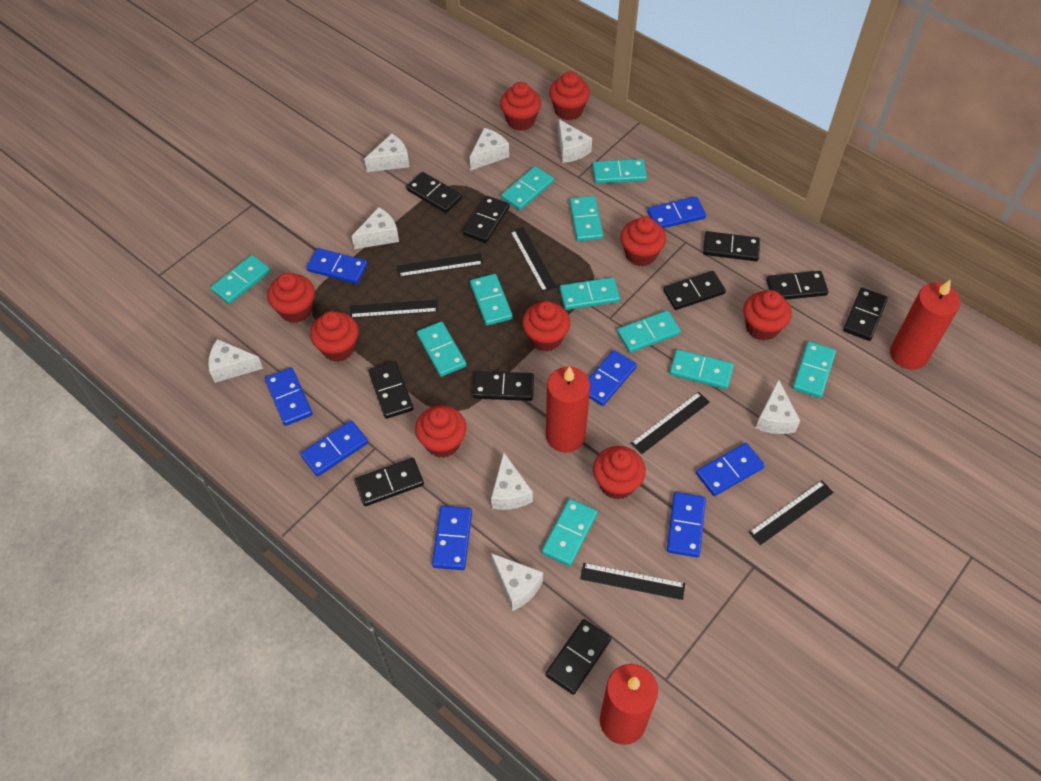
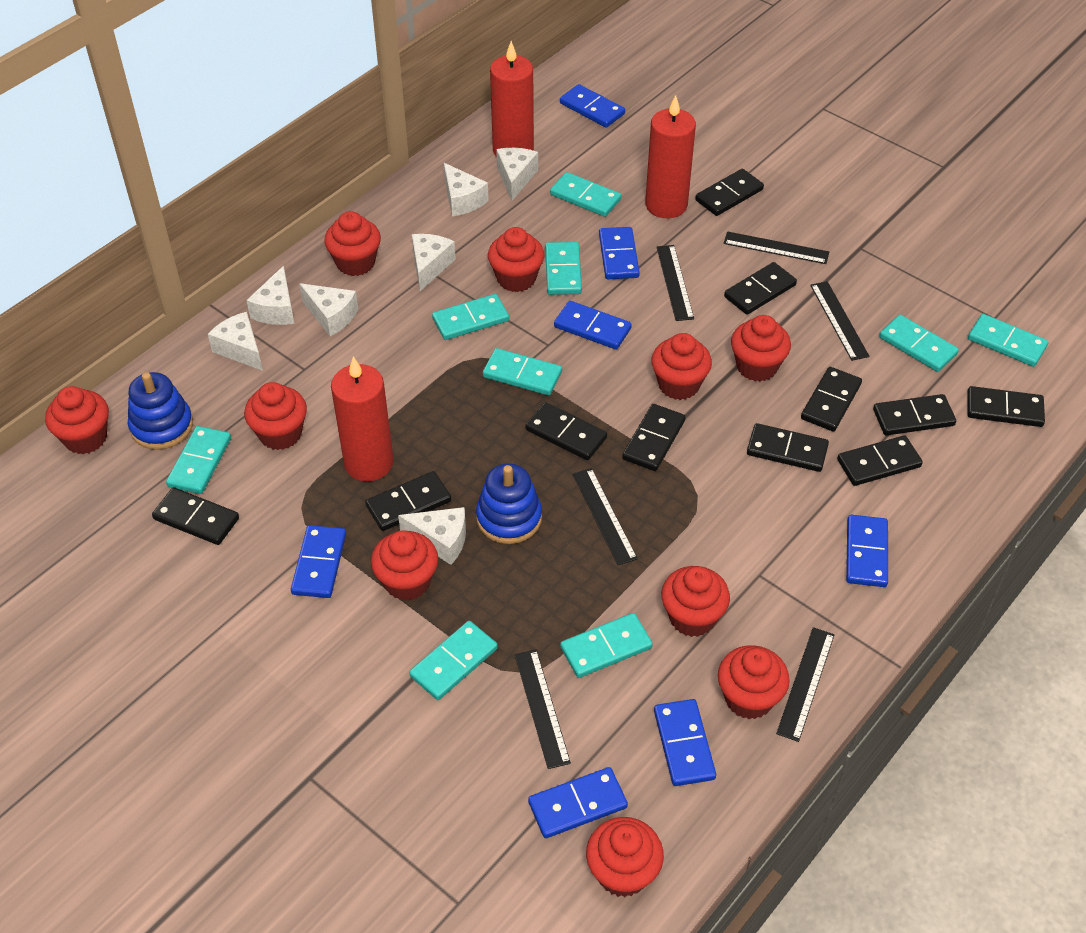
black domino: [355,458,424,506] [368,361,414,419] [406,172,462,213] [463,196,510,243] [473,371,534,401] [545,619,611,695] [663,271,726,310] [703,231,760,261] [766,271,828,300] [843,288,888,341] = 10 -> [152,487,239,545] [365,471,451,531] [525,402,607,460] [622,404,685,471] [695,169,764,216] [724,262,797,315] [747,423,829,472] [801,367,862,432] [837,435,923,486] [873,394,956,435] [967,386,1045,427] = 11
blue domino: [265,368,313,426] [300,420,368,476] [306,248,367,284] [432,506,472,570] [589,350,637,406] [647,196,706,228] [667,492,706,557] [696,443,765,496] = 8 -> [291,525,346,598] [528,767,628,838] [554,301,632,349] [560,84,625,128] [599,227,640,279] [654,699,716,786] [846,515,888,587] = 7
blue stacking toy: none = 0 -> [128,372,193,450] [476,463,542,544] = 2
red cupcake: [267,273,315,323] [310,311,359,362] [415,405,467,458] [500,82,541,131] [522,301,570,352] [549,72,590,120] [593,446,646,500] [621,216,666,266] [743,290,792,341] = 9 -> [45,386,109,454] [244,382,307,450] [324,211,381,276] [371,530,438,601] [488,227,544,292] [586,817,664,897] [651,333,712,400] [661,566,730,637] [718,645,790,719] [731,315,791,382] = 10
turquoise domino: [210,255,271,304] [417,321,466,377] [470,274,513,326] [501,166,554,210] [542,499,598,566] [560,277,620,310] [569,196,603,242] [592,159,647,184] [617,310,681,353] [669,349,734,389] [792,341,836,398] = 11 -> [166,426,231,494] [409,621,498,700] [432,294,509,340] [483,348,562,395] [545,242,582,295] [550,172,621,217] [560,613,653,678] [879,315,959,372] [968,314,1048,367] = 9
white cheese: [208,339,263,383] [352,207,399,249] [364,134,409,172] [470,128,509,171] [491,452,533,510] [491,553,543,611] [558,119,592,163] [755,380,800,434] = 8 -> [208,312,263,371] [246,266,294,325] [299,283,358,336] [398,507,466,565] [412,234,456,291] [444,163,489,217] [496,148,538,201] = 7

